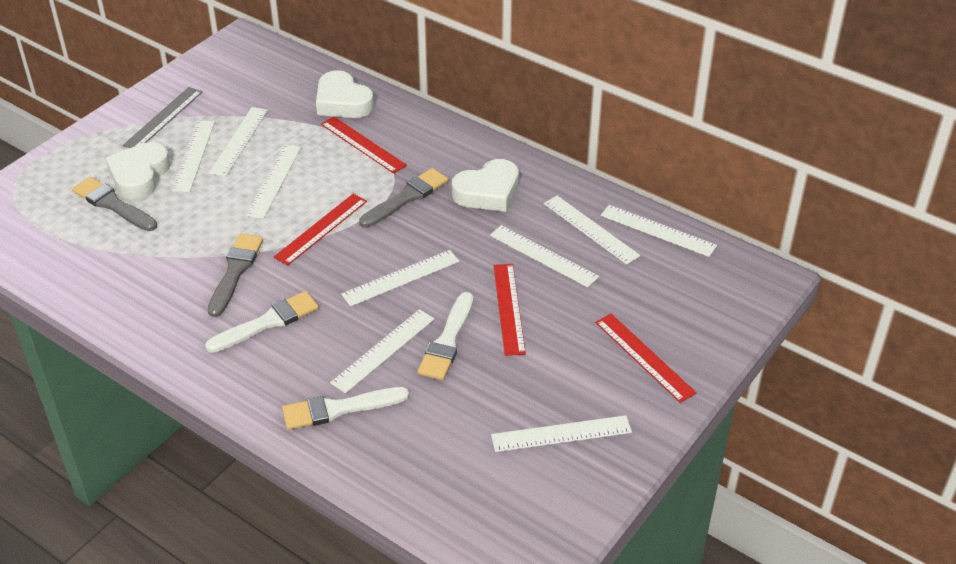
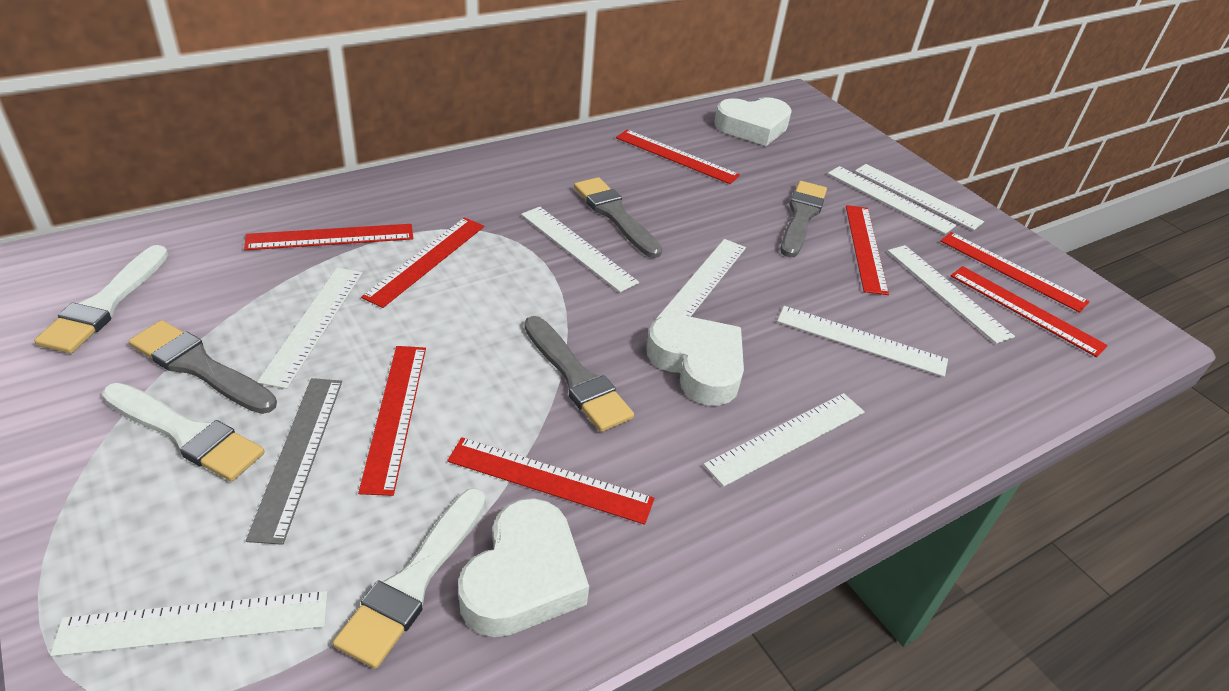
grey brush: [72,177,157,231] [208,234,263,317] [359,168,448,228] = 3 -> [129,320,277,414] [524,316,634,432] [574,177,662,258] [781,181,827,257] = 4
red ruler: [274,194,367,265] [321,117,407,174] [493,264,526,356] [595,314,697,403] = 4 -> [244,224,413,250] [358,346,426,496] [361,217,484,308] [447,437,654,525] [616,130,740,184] [846,205,889,295] [940,232,1090,313] [951,266,1108,357] = 8

